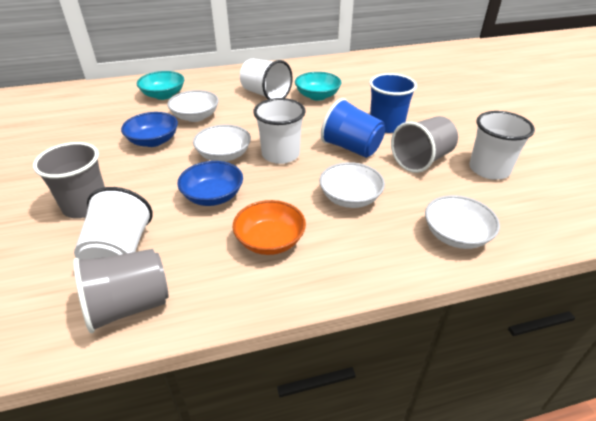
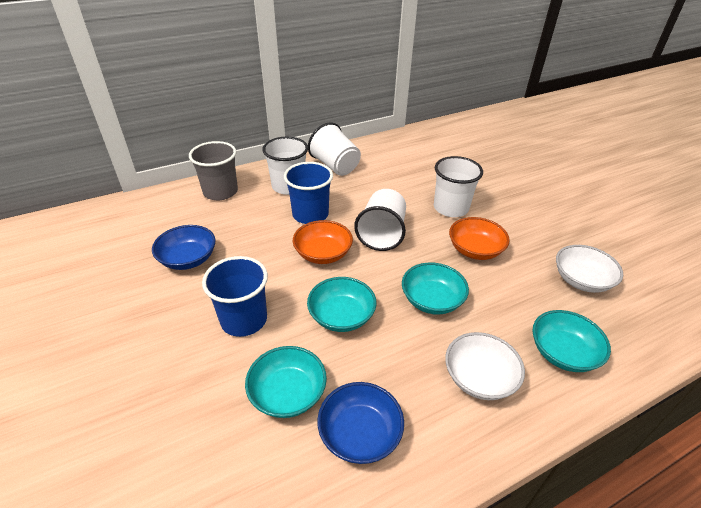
grey cup: [33,142,105,218] [73,249,168,333] [391,116,458,173] = 3 -> [189,141,238,200] = 1
orange bowl: [233,200,306,255] = 1 -> [293,220,353,264] [449,217,510,260] = 2
turquoise bowl: [137,71,184,100] [295,72,342,101] = 2 -> [245,346,327,418] [307,277,377,332] [402,262,469,315] [533,310,611,372] = 4
white bowl: [167,90,219,122] [193,124,251,162] [319,162,385,208] [425,195,500,249] = 4 -> [445,332,525,400] [556,245,623,293] = 2

